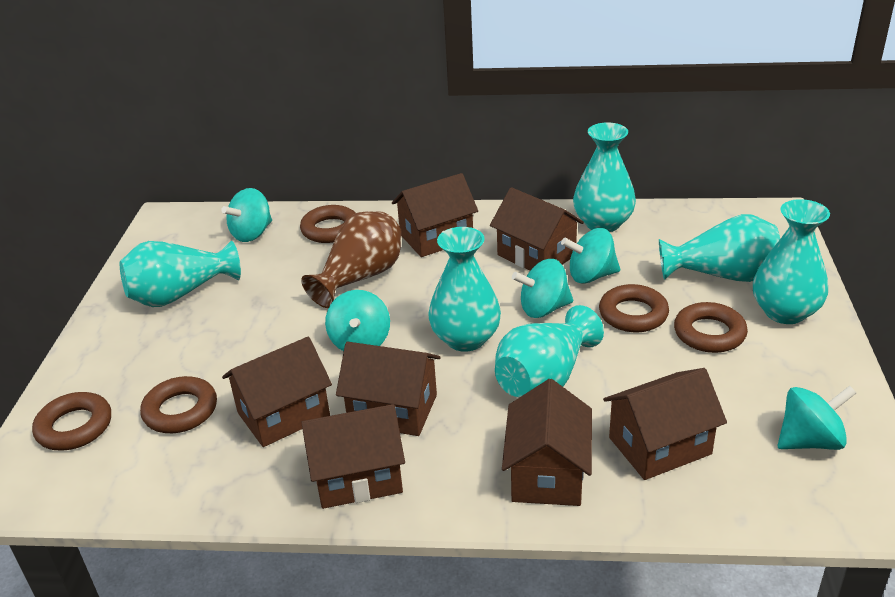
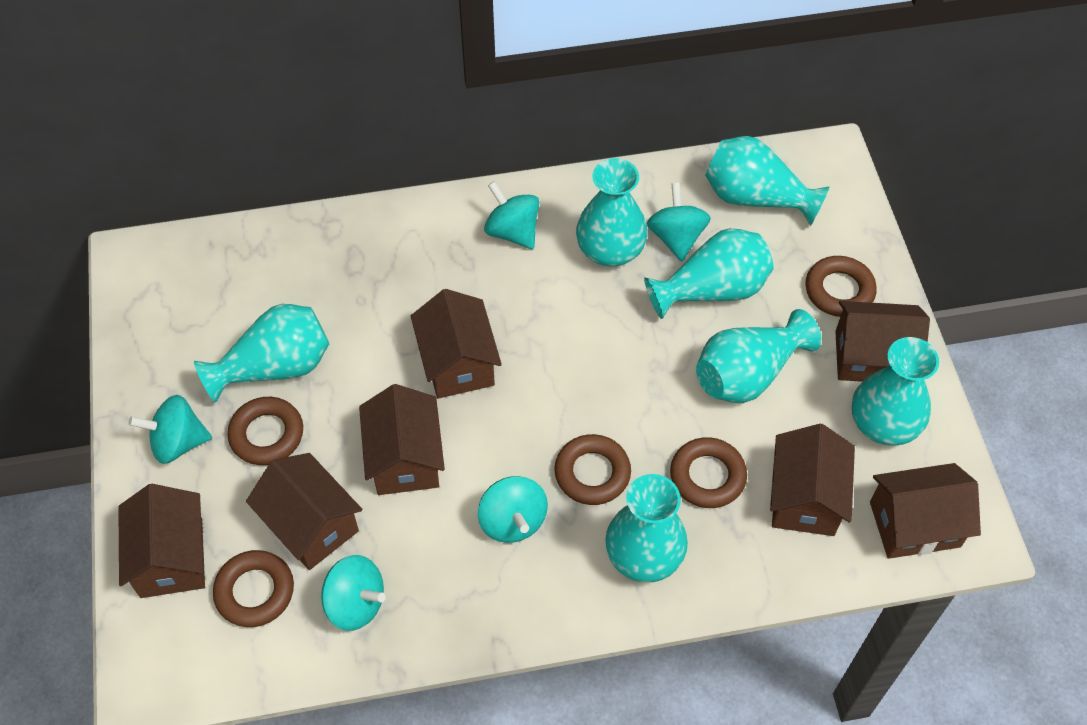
brown vase: [301,211,401,308] = 1 -> none = 0
turquoise vase: [120,241,241,307] [428,227,501,352] [495,305,604,398] [573,122,636,232] [659,214,780,282] [753,199,830,324] = 6 -> [194,304,329,403] [576,158,648,267] [605,474,688,583] [644,228,774,319] [696,309,821,403] [705,136,830,226] [852,337,939,446] = 7

